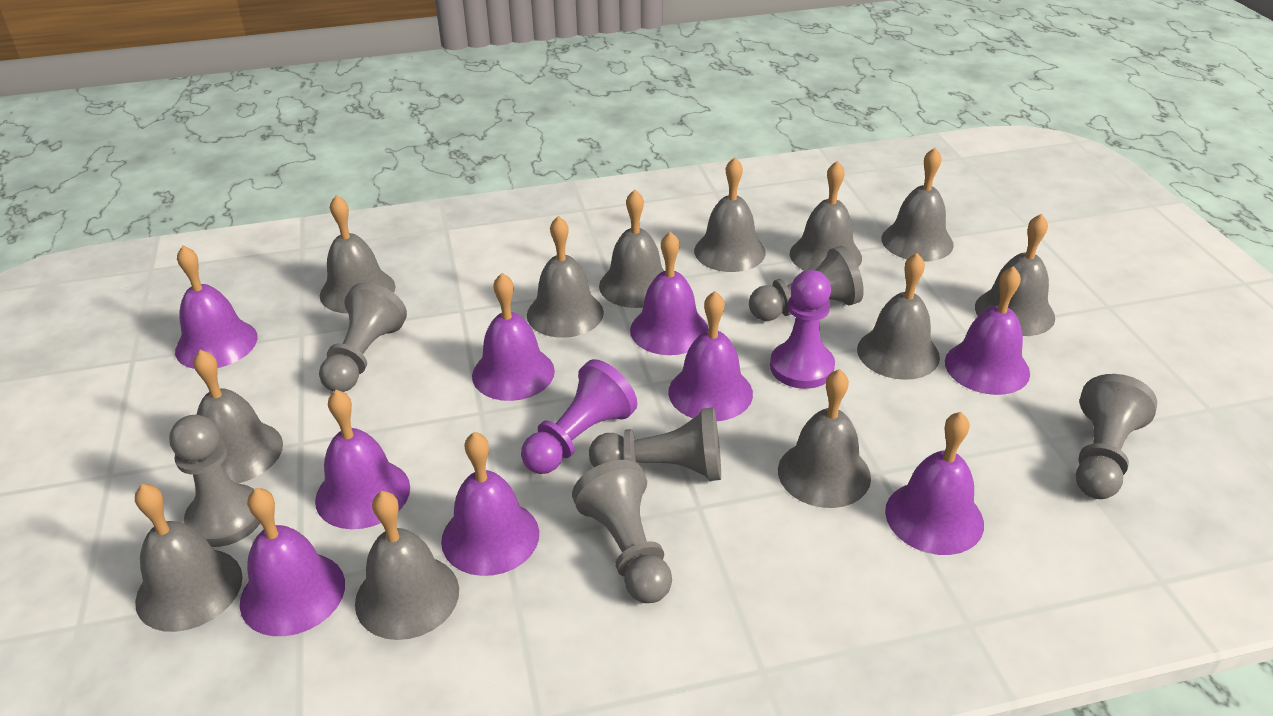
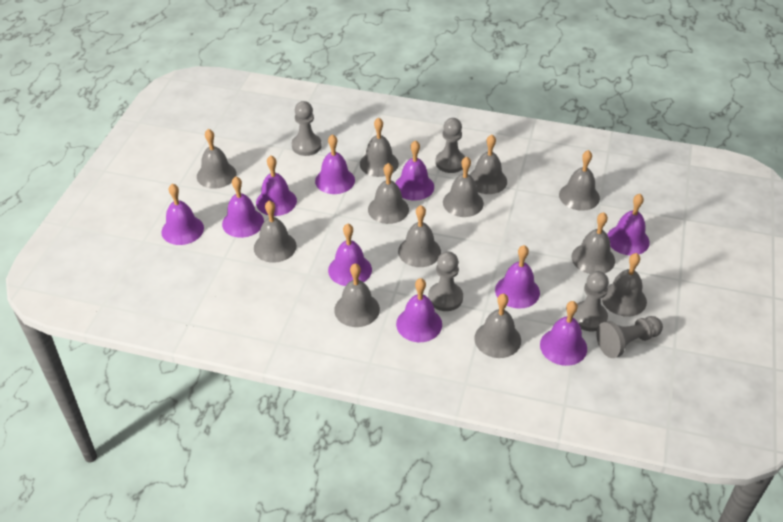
grey pawn: [169,415,260,547] [319,282,407,392] [572,460,672,603] [589,407,721,481] [749,246,864,321] [1076,374,1157,499] = 6 -> [292,101,322,156] [428,251,463,311] [435,118,465,173] [573,271,609,331] [596,316,663,358] = 5
purple bell: [175,246,257,369] [240,488,345,636] [315,390,410,529] [441,432,539,576] [472,273,555,401] [630,232,708,355] [668,291,753,421] [885,412,984,555] [945,266,1030,395] = 9 -> [161,184,204,245] [222,176,264,238] [256,156,297,216] [315,134,355,194] [328,224,372,286] [395,140,434,201] [396,278,442,342] [495,245,540,309] [540,301,587,366] [607,194,650,256] = 10
purple pawn: [521,359,637,474] [770,270,835,389] = 2 -> none = 0

